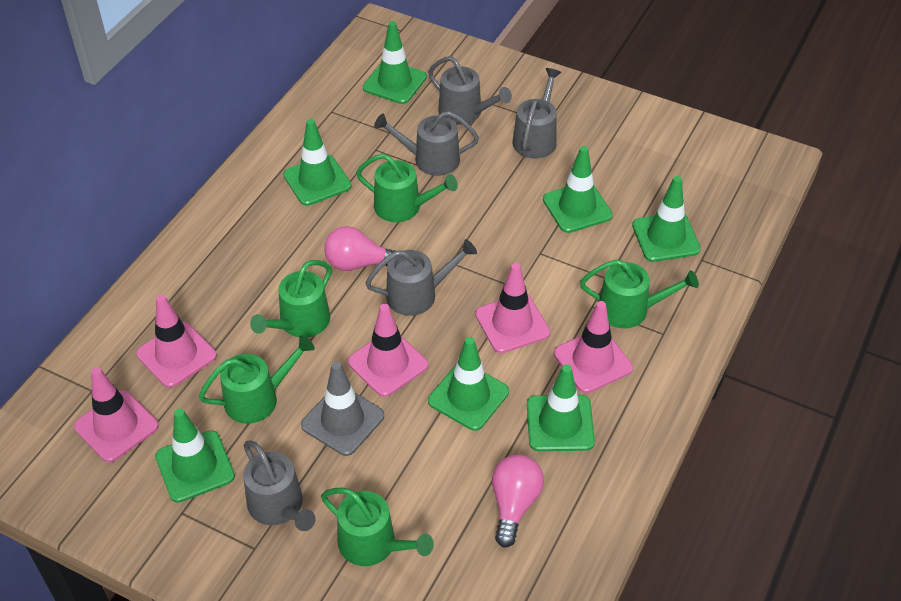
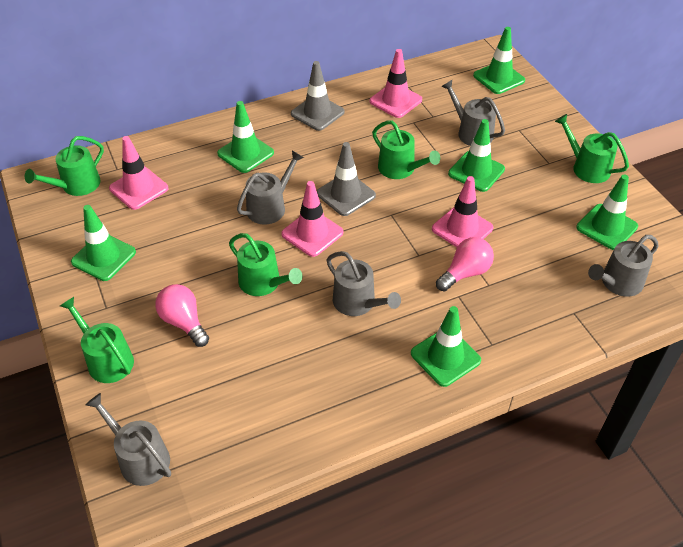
green traffic cone: [155,408,235,503] [283,119,351,206] [363,21,427,104] [428,337,509,431] [527,364,595,451] [543,146,613,233] [632,176,701,262] = 7 -> [71,205,136,281] [217,101,274,173] [411,306,481,387] [448,119,505,192] [473,27,525,94] [576,175,638,250] = 6
grey traffic cone: [301,362,384,456] = 1 -> [291,61,345,131] [317,142,376,216] = 2
pink traffic cone: [74,367,159,462] [136,295,217,388] [348,304,428,397] [475,263,550,353] [554,301,633,393] = 5 -> [109,136,168,210] [281,181,343,257] [369,49,422,118] [432,176,493,247] = 4

